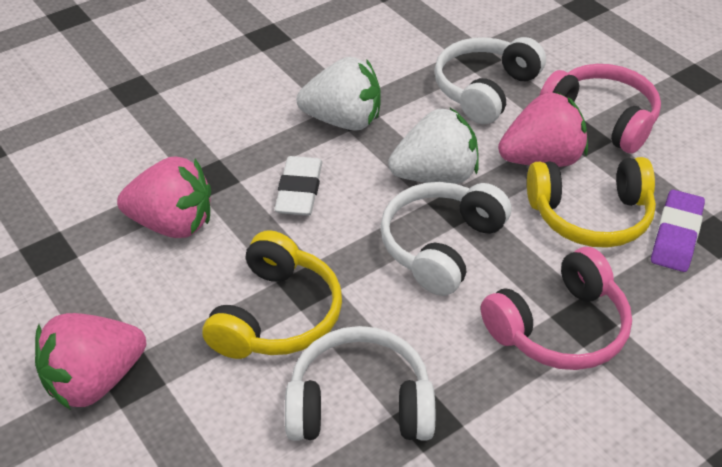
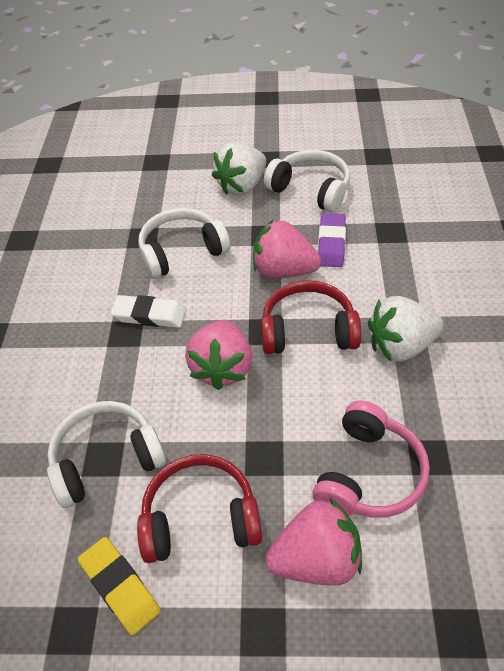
pink headphones: [481,247,632,370] [539,64,661,154] = 2 -> [313,401,430,518] = 1
red headphones: none = 0 -> [137,454,262,563] [261,280,361,354] = 2
yellow eraser: none = 0 -> [78,537,160,635] = 1
yellow headphones: [202,230,342,359] [527,157,656,248] = 2 -> none = 0

